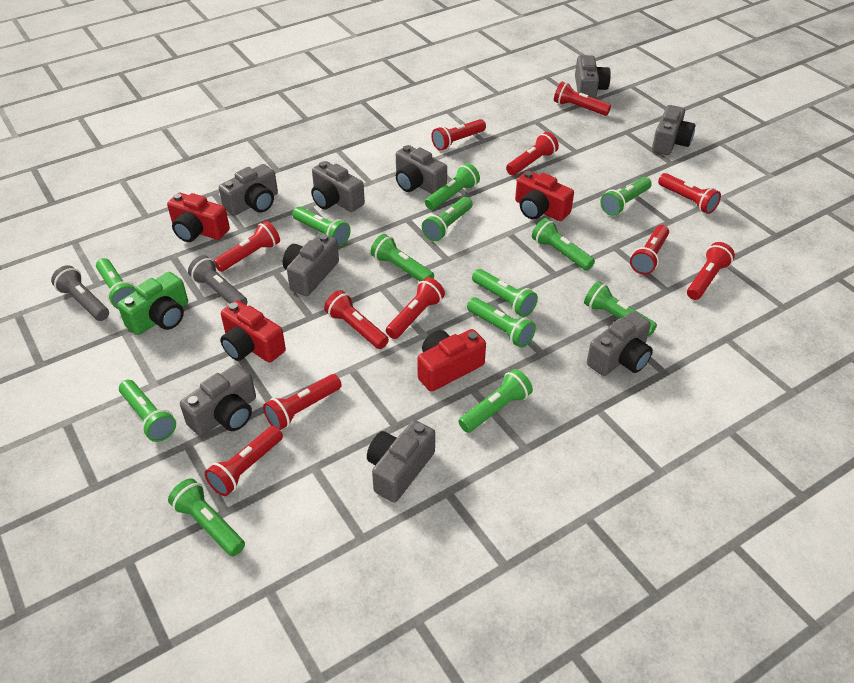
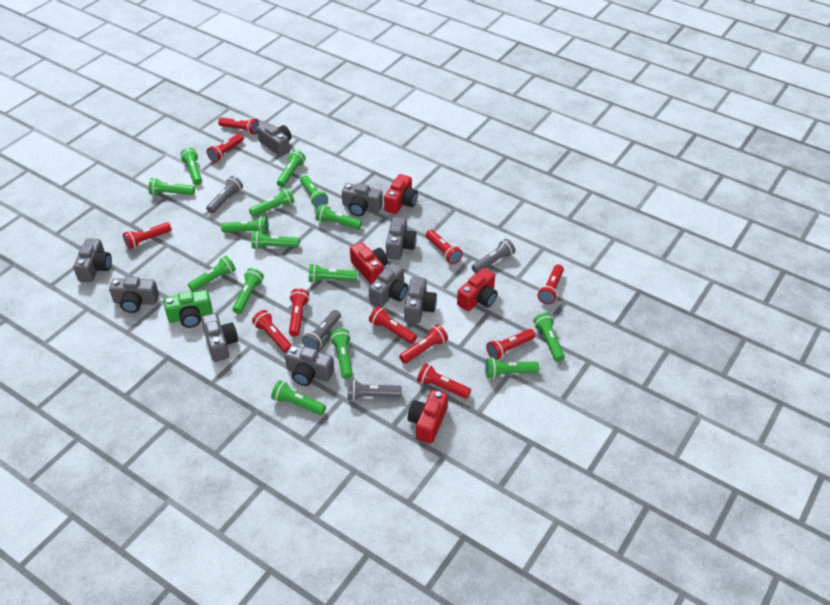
green flashlight: [96,258,136,309] [119,380,176,442] [168,478,245,556] [292,207,351,246] [370,234,434,281] [422,197,473,242] [425,163,480,210] [459,369,533,433] [467,297,536,348] [472,269,538,317] [532,218,595,271] [584,281,657,336] [600,177,652,216] = 13 -> [148,178,195,195] [180,148,202,185] [188,256,236,292] [221,216,269,234] [232,268,264,314] [249,187,294,217] [252,231,299,249] [271,380,326,415] [277,150,306,187] [300,175,328,208] [309,263,357,283] [316,204,362,229] [330,329,353,379] [485,357,539,379] [533,313,565,362] = 15
grey flashlight: [51,265,109,321] [188,255,248,305] = 2 -> [206,176,243,213] [302,310,341,350] [348,379,402,401] [472,239,515,273] = 4

